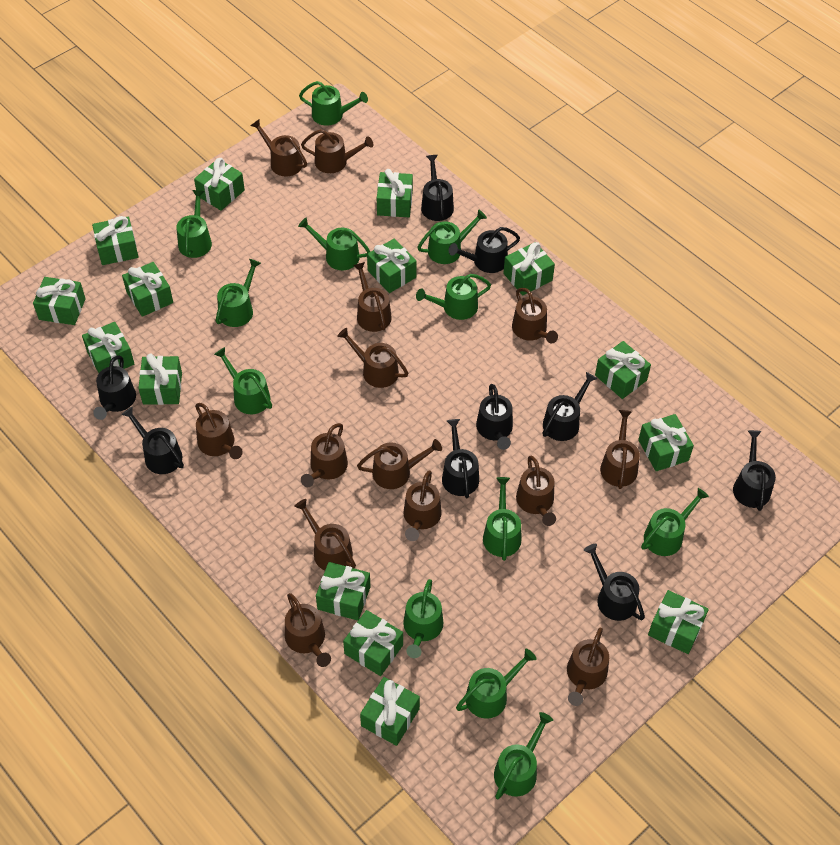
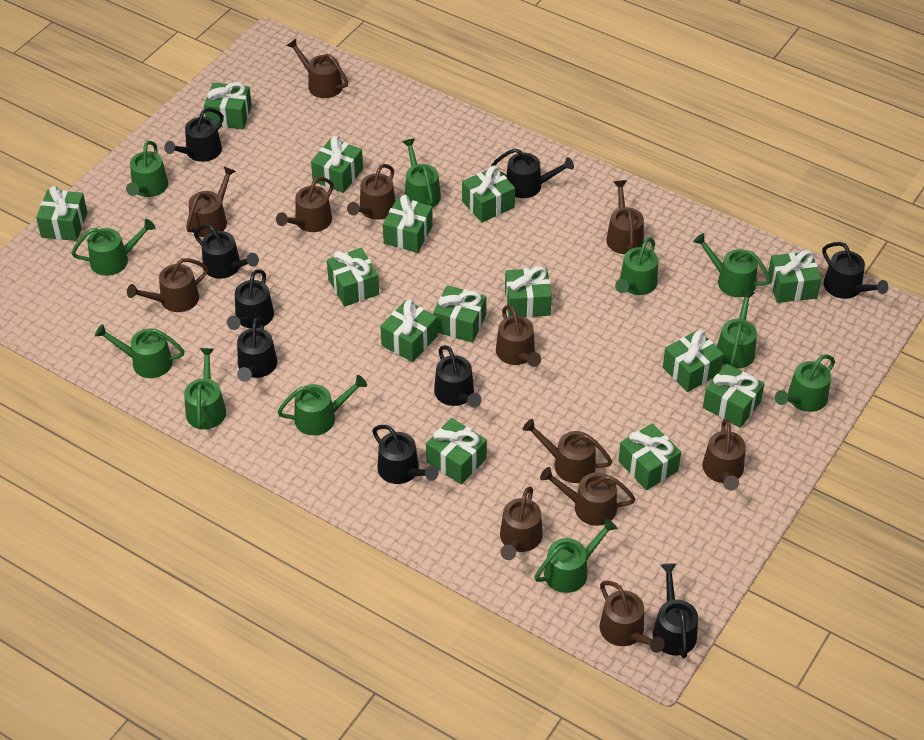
brown watering can: [195,403,243,459] [250,119,307,177] [285,593,331,667] [294,499,356,570] [301,129,374,173] [301,423,348,487] [337,328,409,388] [353,262,392,332] [357,439,442,489] [403,470,442,541] [512,288,558,344] [516,456,556,526] [567,627,609,706] [600,410,640,489] = 14 -> [127,258,208,312] [186,167,236,237] [276,177,334,232] [287,39,348,98] [347,164,396,220] [496,305,541,367] [500,487,543,560] [523,419,612,483] [540,467,635,526] [600,581,665,653] [606,180,644,254] [702,419,746,491] = 12
green gift: [33,277,86,325] [82,322,134,373] [92,216,138,265] [122,262,173,317] [138,354,182,405] [194,158,245,211] [316,562,371,621] [343,610,403,676] [360,677,420,746] [367,239,417,293] [377,169,413,217] [503,242,555,296] [595,341,651,399] [638,414,694,471] [648,590,709,654] = 15 -> [36,186,88,241] [204,82,252,129] [311,136,363,193] [327,248,379,306] [380,299,438,362] [383,195,433,253] [426,418,487,484] [433,285,486,343] [462,166,515,223] [505,266,552,317] [618,423,681,490] [663,330,724,392] [703,364,764,428] [768,250,822,303] = 14
green watering can: [176,190,212,258] [214,347,272,414] [216,259,261,327] [298,218,370,270] [299,81,368,126] [403,579,443,658] [416,274,491,320] [417,209,487,264] [456,649,536,719] [483,477,521,561] [494,712,553,799] [641,488,709,556] = 12 -> [71,219,155,276] [95,324,184,378] [126,141,168,197] [184,348,226,429] [277,375,367,435] [402,138,441,208] [534,518,617,593] [615,238,658,295] [693,233,771,297] [717,290,757,368] [775,354,835,412] = 11

